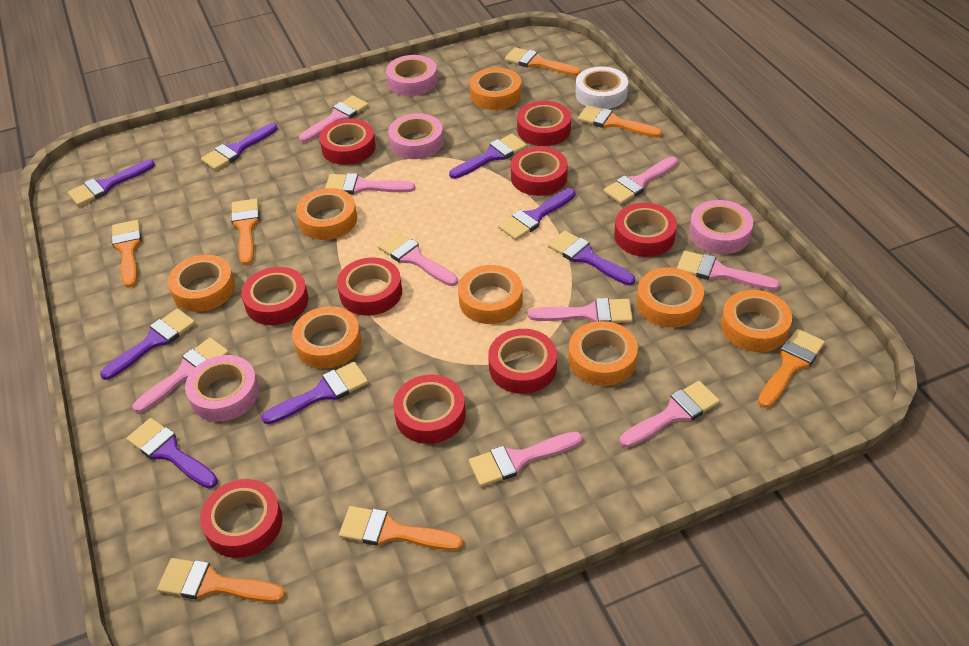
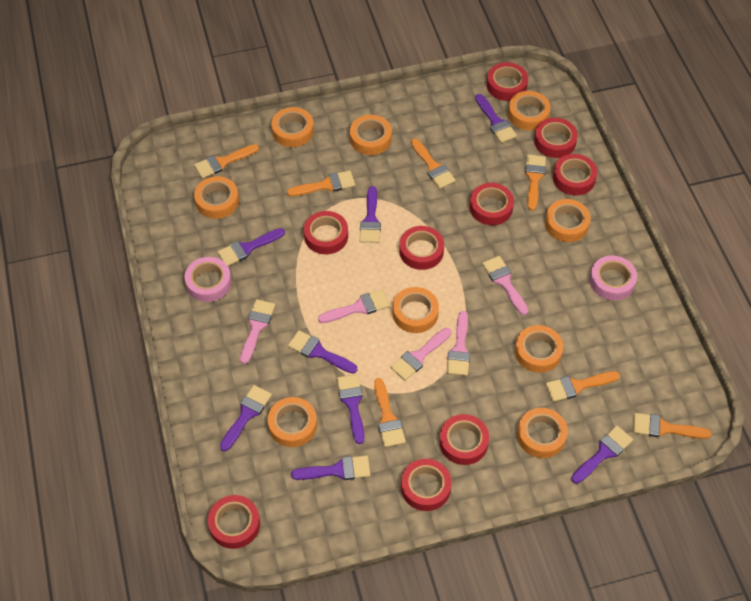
orange tape: [168,255,235,312] [292,306,361,369] [296,188,357,240] [458,265,523,324] [470,67,521,110] [568,321,638,386] [637,268,704,328] [721,290,792,352] = 8 -> [194,176,239,219] [268,397,317,447] [271,107,314,147] [350,115,392,155] [393,287,439,333] [508,91,551,130] [515,325,563,373] [517,408,568,458] [545,199,591,242] = 9
pink brush: [132,338,229,413] [299,95,369,142] [325,173,415,195] [378,232,458,286] [469,432,582,487] [528,298,633,323] [603,157,678,204] [620,381,720,448] [677,251,780,290] = 9 -> [240,299,275,364] [318,290,390,323] [390,328,451,381] [446,311,470,376] [482,256,528,315] = 5
pink tape: [185,355,259,422] [386,55,437,96] [388,113,444,159] [689,200,753,254] = 4 -> [185,257,231,302] [590,256,637,301] = 2
white tape: [575,67,628,109] = 1 -> none = 0

